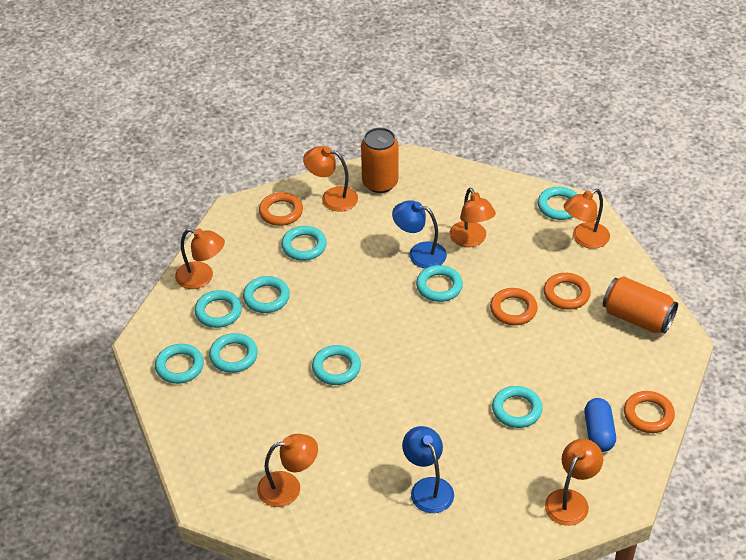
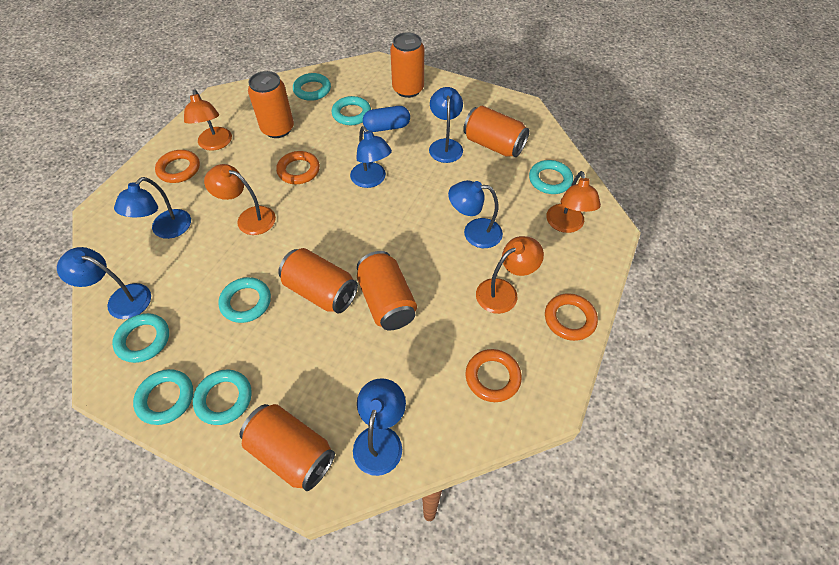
blue lamp: [392,200,447,269] [402,426,454,513] = 2 -> [57,247,151,319] [114,177,191,239] [350,126,392,188] [353,378,406,476] [429,87,463,163] [448,180,503,248] = 6
orange can: [361,127,398,193] [603,276,678,334] = 2 -> [240,404,335,491] [248,71,294,138] [278,248,358,313] [357,251,417,330] [390,32,424,98] [463,106,529,157] = 6
orange lamp: [175,228,225,289] [257,434,318,507] [303,146,358,212] [449,188,496,247] [545,439,603,526] [564,189,610,249] = 6 -> [184,89,232,151] [204,164,276,235] [476,236,544,314] [546,171,601,233] = 4
turquoise ring: [155,344,204,384] [195,290,242,328] [209,333,258,373] [243,276,290,313] [281,226,327,261] [312,345,361,385] [416,265,463,302] [492,386,543,428] [538,187,577,220] = 9 -> [112,313,169,363] [133,369,193,425] [193,370,252,425] [218,277,271,323] [293,73,331,101] [332,96,371,125] [529,160,573,194] = 7

